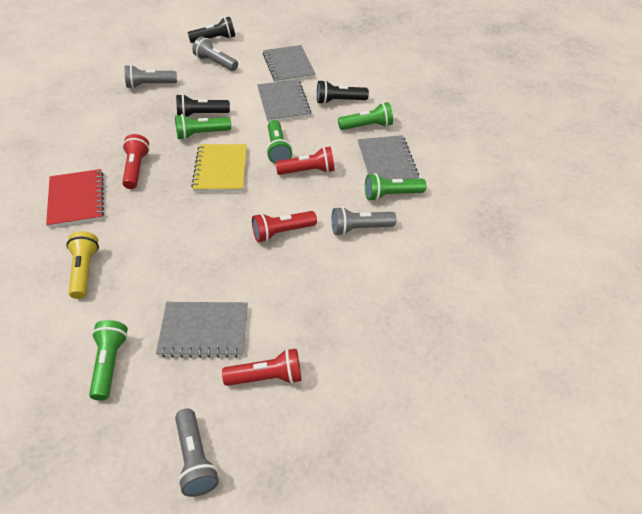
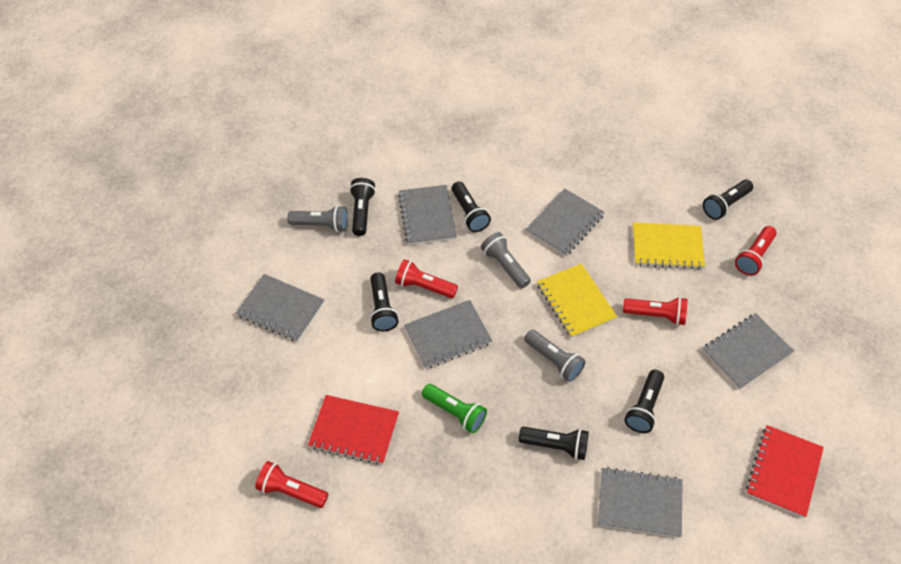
black flashlight: [176,94,230,117] [188,17,235,43] [317,80,369,104] = 3 -> [349,178,376,236] [370,272,399,331] [452,181,491,232] [519,427,589,460] [625,370,664,433] [703,180,753,220] = 6
green flashlight: [89,320,128,400] [175,114,231,140] [266,120,292,164] [338,102,393,130] [365,173,426,201] = 5 -> [422,384,487,433] = 1
grey flashlight: [125,65,177,89] [175,409,219,497] [192,36,238,71] [332,207,396,236] = 4 -> [287,205,348,232] [481,232,531,289] [524,330,586,382] = 3
grey notebook: [156,302,248,358] [257,80,311,122] [263,45,316,82] [358,135,419,180] = 4 -> [236,274,324,342] [398,185,457,245] [404,300,492,369] [526,188,604,256] [598,467,682,538] [702,313,794,390] = 6
red notebook: [46,169,104,228] = 1 -> [308,395,399,465] [746,425,824,518] = 2
yellow flashlight: [66,231,99,299] = 1 -> none = 0
yellow notebook: [191,144,247,192] = 1 -> [537,263,617,338] [633,223,705,269] = 2

